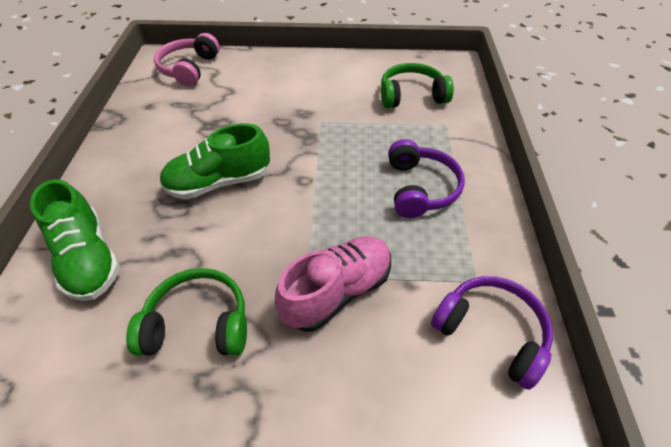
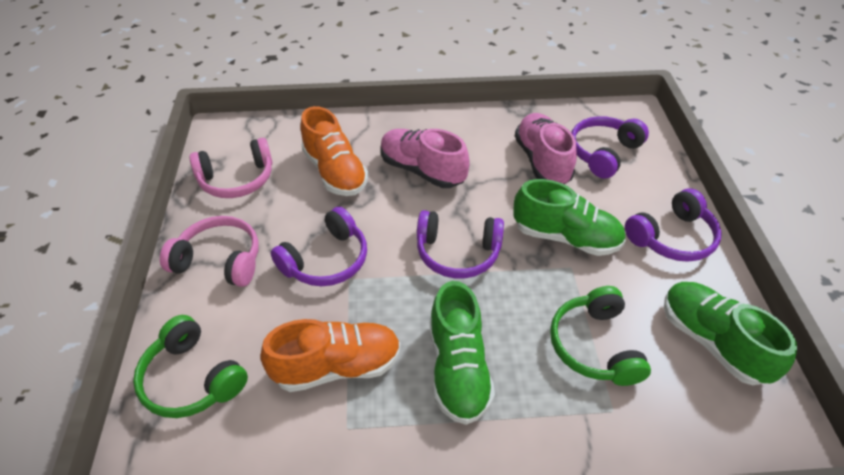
green shoe: [30,179,120,301] [160,123,270,199] = 2 -> [430,281,495,425] [513,179,626,256] [664,282,797,385] = 3
orange shoe: none = 0 -> [260,319,401,392] [300,106,368,196] = 2
pink headphones: [154,33,220,86] = 1 -> [160,216,259,287] [190,138,273,198] = 2
pink shoe: [275,236,391,332] = 1 -> [381,129,470,188] [515,113,577,184] = 2
purple headphones: [388,139,465,218] [431,276,553,390] = 2 -> [271,207,367,286] [417,210,504,279] [571,116,649,179] [625,188,722,262] = 4

